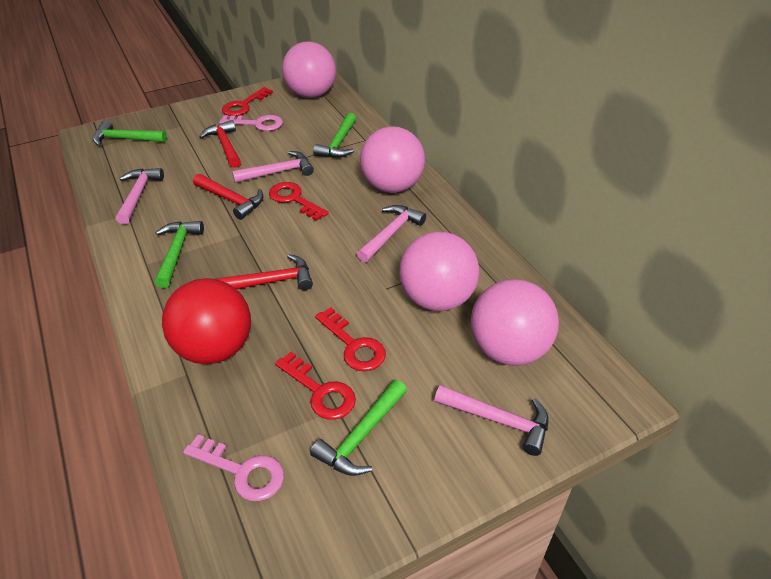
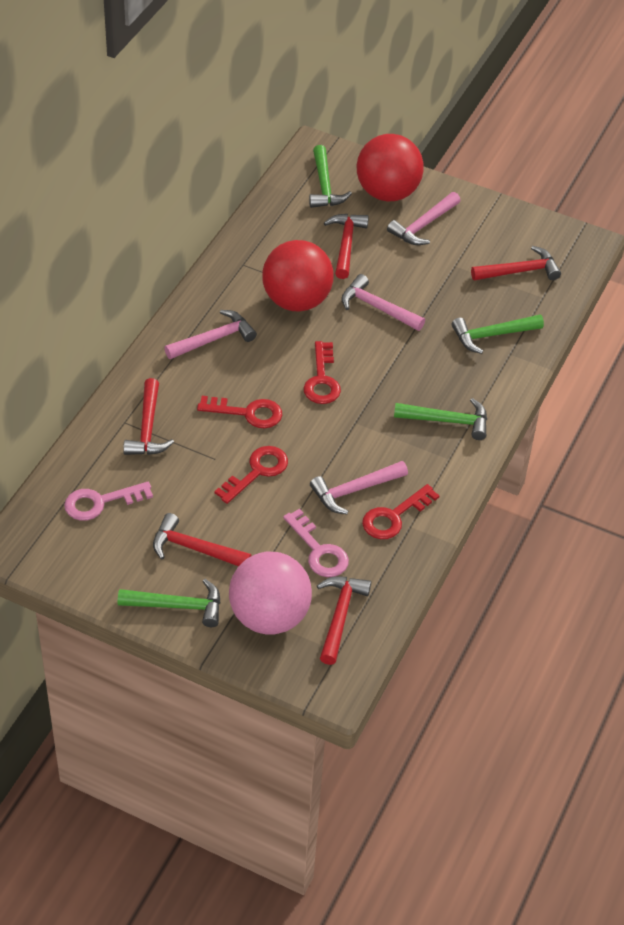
pink ball: [282,42,336,98] [360,127,425,193] [399,232,479,311] [471,279,559,366] = 4 -> [229,551,312,635] = 1
red ball: [162,278,251,364] = 1 -> [262,240,334,312] [357,134,424,201] = 2
red hammer: [193,174,263,220] [199,120,241,168] [216,254,313,290] = 3 -> [123,378,174,455] [153,513,252,566] [317,576,371,665] [324,214,369,279] [471,246,561,280] = 5

